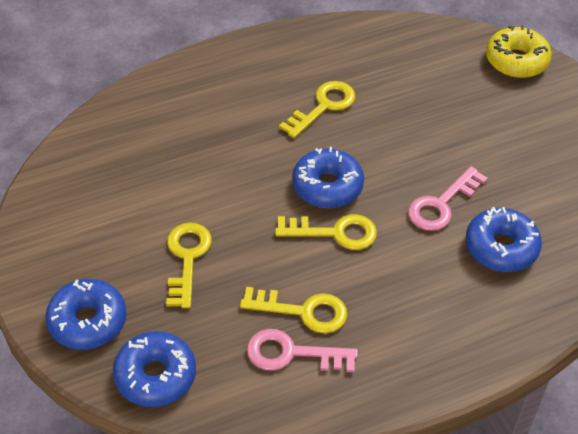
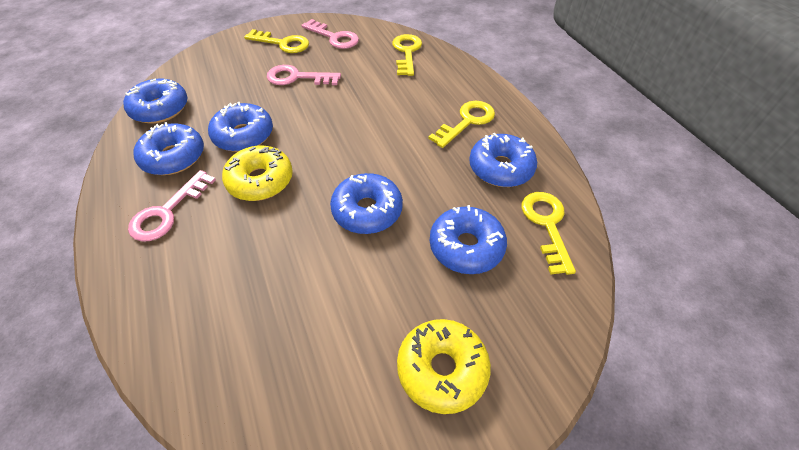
blue donut: [45,279,127,350] [113,331,196,407] [292,147,364,208] [466,207,542,272] = 4 -> [123,78,187,124] [134,122,204,175] [208,102,273,152] [330,173,403,234] [430,205,507,274] [469,133,537,187] = 6
pink key: [247,329,358,372] [408,166,488,231] = 2 -> [128,170,216,242] [267,65,341,85] [301,19,359,49] = 3
yellow donut: [486,25,552,78] = 1 -> [222,146,293,201] [397,319,491,414] = 2

